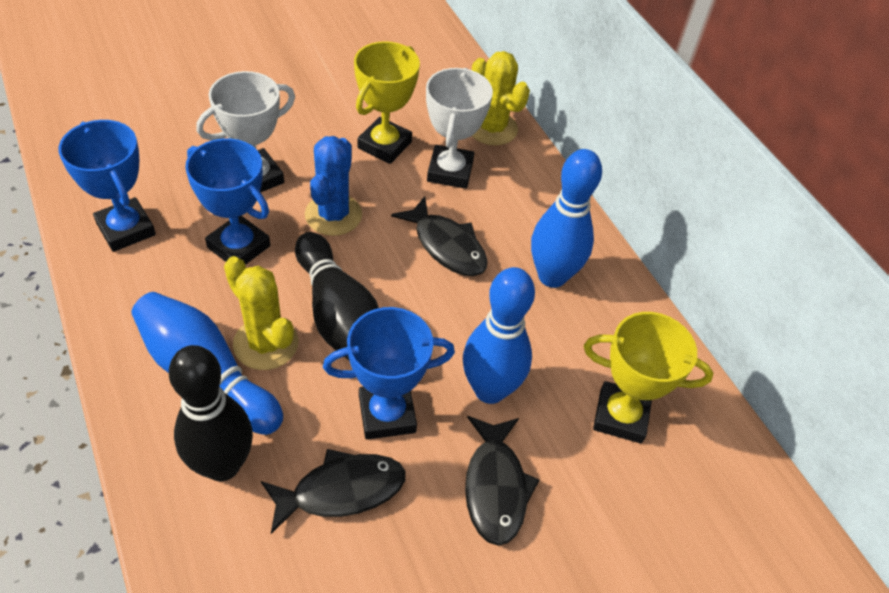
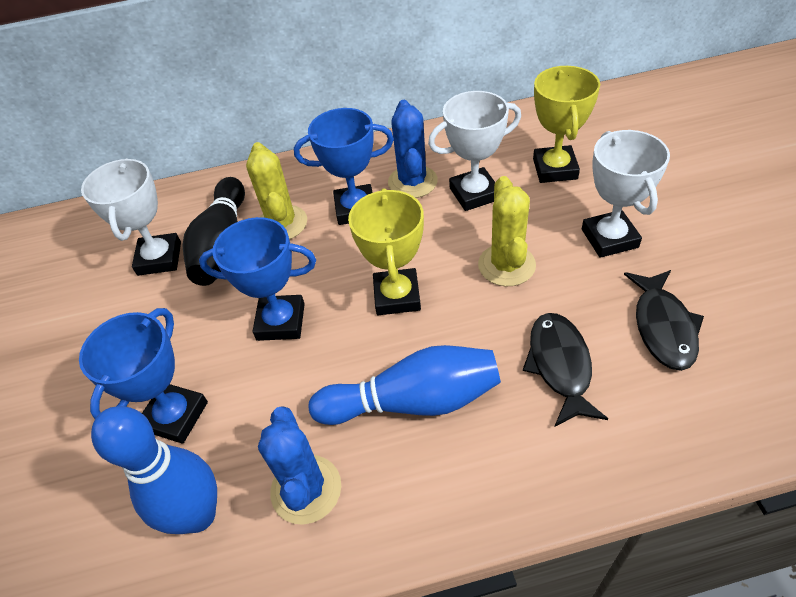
black bowling pin: [169,345,253,481] [295,232,379,360] = 2 -> [182,177,245,286] = 1
black fish: [261,449,406,534] [391,196,488,276] [465,416,539,546] = 3 -> [523,313,608,427] [624,270,704,371] = 2
blue bowling pin: [131,292,283,435] [463,267,535,404] [531,149,602,288] = 3 -> [91,406,217,534] [308,345,501,425] = 2
blue cactus: [305,136,362,236] = 1 -> [258,406,341,525] [388,100,438,198] = 2
white trophy: [196,71,295,193] [426,68,493,189] = 2 -> [81,158,181,276] [428,91,521,211] [582,130,670,258] = 3

